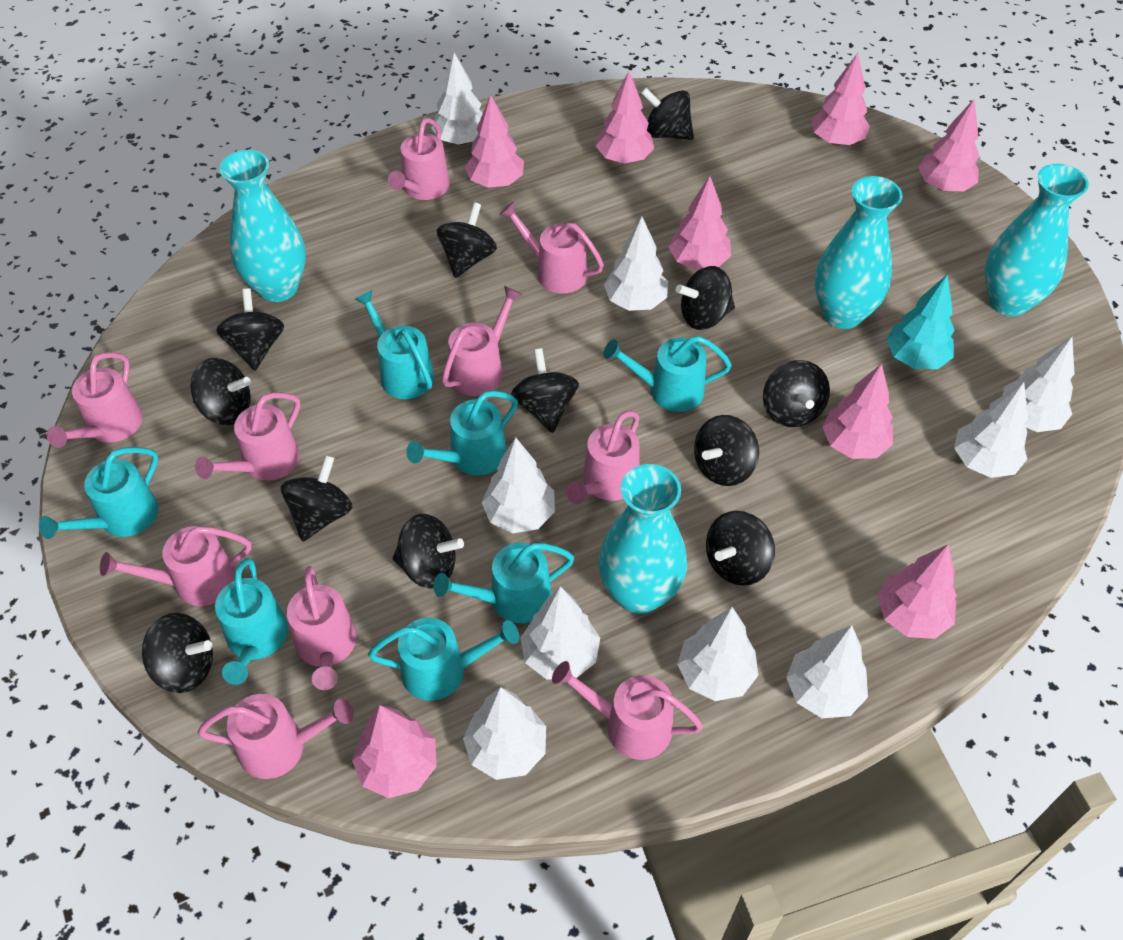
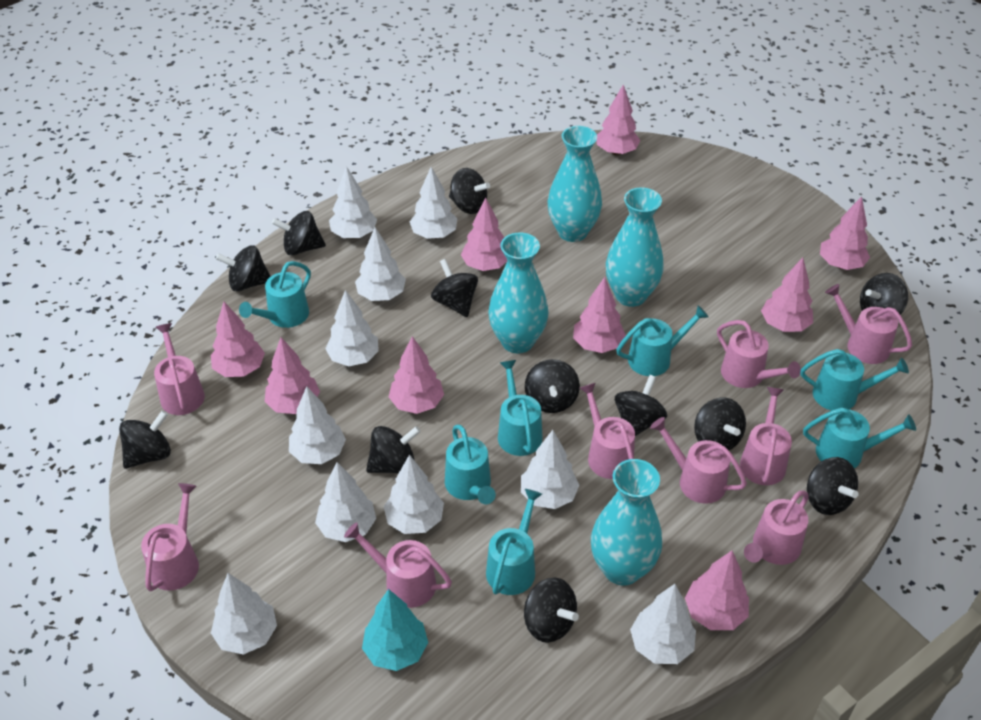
pink tree: [352,705,437,798] [465,95,524,188] [596,71,654,164] [668,176,731,270] [811,53,870,146] [822,364,893,459] [877,545,957,639] [918,99,979,192] = 8 -> [211,302,265,377] [264,337,320,414] [389,336,444,414] [461,197,507,271] [573,277,626,353] [596,85,640,155] [685,551,749,630] [761,257,813,332] [820,196,870,270] = 9
pink watering can: [47,352,143,448] [100,526,251,606] [195,392,300,480] [198,694,354,779] [287,566,357,690] [388,118,450,200] [442,286,523,396] [499,202,604,294] [552,661,703,760] [566,411,640,504] = 10 -> [141,483,199,591] [154,323,205,415] [344,522,452,608] [580,383,635,479] [650,417,747,504] [717,320,801,388] [740,387,792,485] [744,491,809,565] [825,284,912,364] = 9
white tree: [431,52,483,145] [463,687,546,780] [482,437,555,533] [521,586,600,679] [604,217,668,311] [677,607,758,701] [786,625,868,718] [954,382,1028,478] [1002,337,1074,432] = 9 -> [211,573,277,655] [289,386,346,464] [315,462,376,542] [325,290,379,366] [329,166,377,239] [355,227,406,301] [384,455,444,534] [410,167,458,239] [521,430,579,509] [630,584,696,664] = 10

